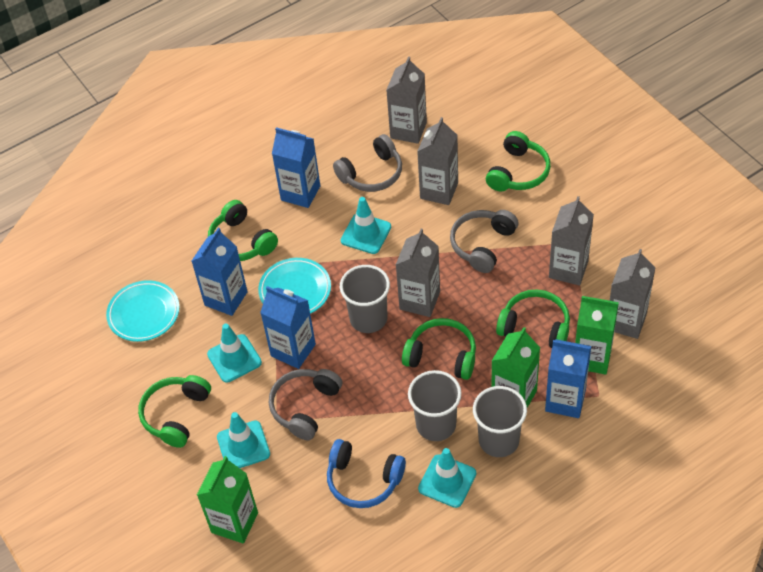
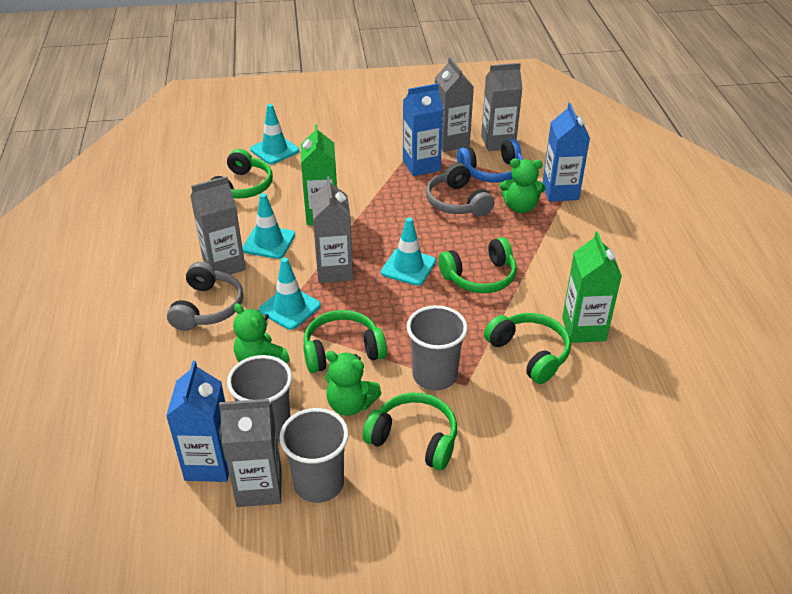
blue carton: [192,228,248,316] [260,286,316,369] [272,127,320,208] [545,339,591,418] = 4 -> [166,361,229,482] [403,83,443,176] [543,103,590,202] = 3
green carton: [197,456,258,544] [491,327,540,408] [575,296,619,375] = 3 -> [301,124,337,225] [562,231,622,343] = 2
green teddy bear: none = 0 -> [233,303,290,363] [325,351,381,416] [499,158,546,213] = 3
grey headphones: [269,369,343,440] [333,134,402,192] [450,210,519,273] = 3 -> [167,262,243,331] [426,162,494,217] = 2
turquoise plate: [106,280,180,342] [258,258,331,314] = 2 -> none = 0

